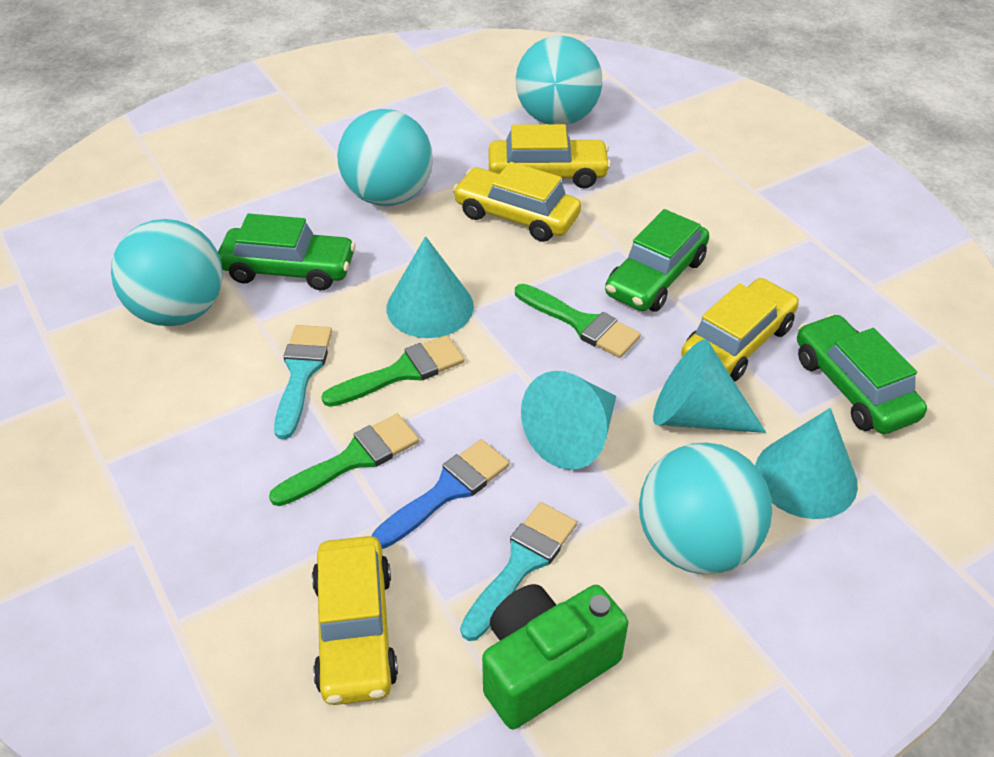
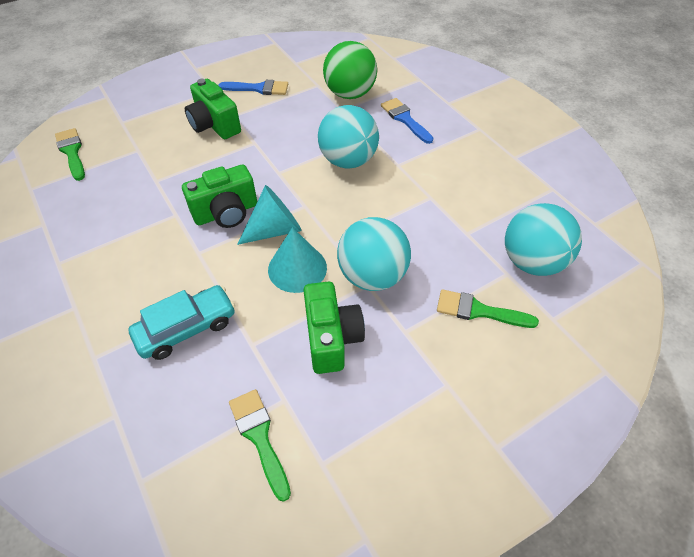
blue brush: [372,439,509,549] = 1 -> [218,80,288,95] [381,98,433,144] = 2
green ball: none = 0 -> [323,41,377,99] = 1
green camera: [482,584,628,729] = 1 -> [182,165,257,228] [185,79,241,139] [303,281,365,374] = 3
green car: [218,213,356,290] [605,209,709,312] [797,314,927,434] = 3 -> none = 0
turquoise ball: [111,219,223,326] [337,109,433,206] [516,36,602,125] [639,443,772,574] = 4 -> [318,105,379,168] [337,217,411,291] [505,203,582,276] = 3
turquoise brush: [274,325,332,439] [460,502,577,641] = 2 -> none = 0
turquoise car: none = 0 -> [128,285,235,360] = 1
turquoise cone: [387,236,474,338] [521,371,616,470] [653,340,766,433] [755,408,858,519] = 4 -> [237,185,302,245] [268,227,327,293] = 2
yellow car: [312,536,398,705] [453,162,581,242] [489,124,611,188] [681,278,799,382] = 4 -> none = 0

